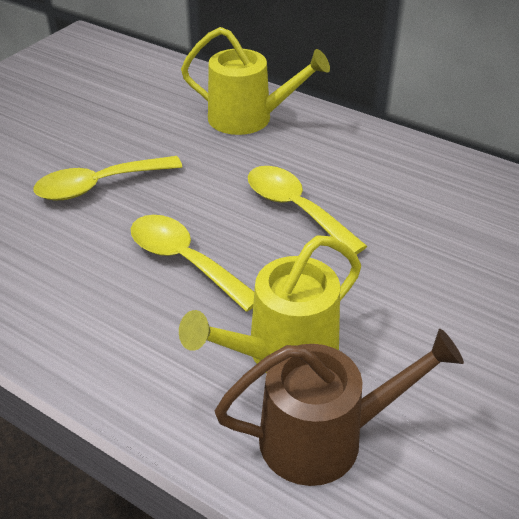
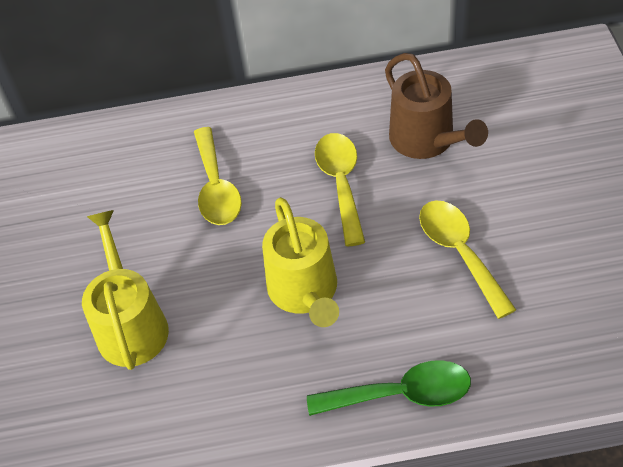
green spoon: none = 0 -> [307,360,471,416] = 1

